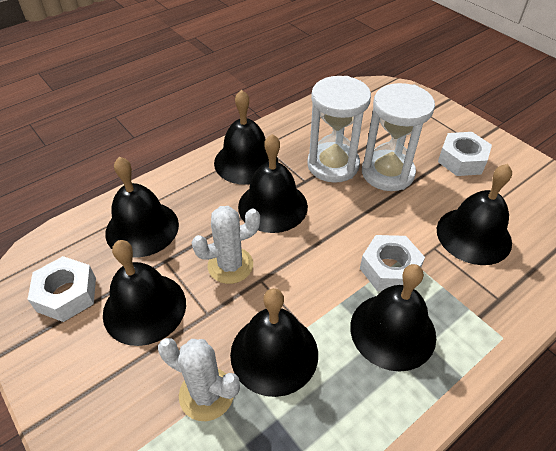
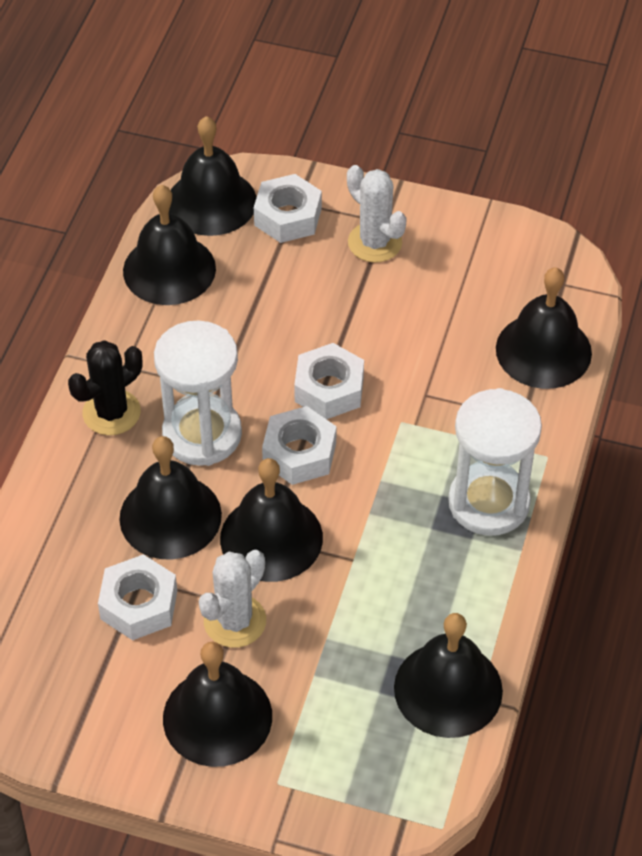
black cactus: none = 0 -> [68,340,142,435] = 1
white nut: [28,256,96,322] [360,235,425,291] [438,132,492,176] = 3 -> [98,554,177,640] [254,174,322,243] [262,406,336,485] [294,343,364,419] = 4

